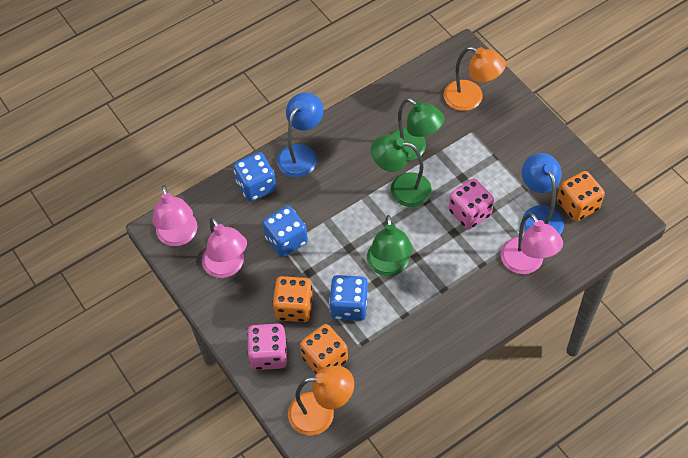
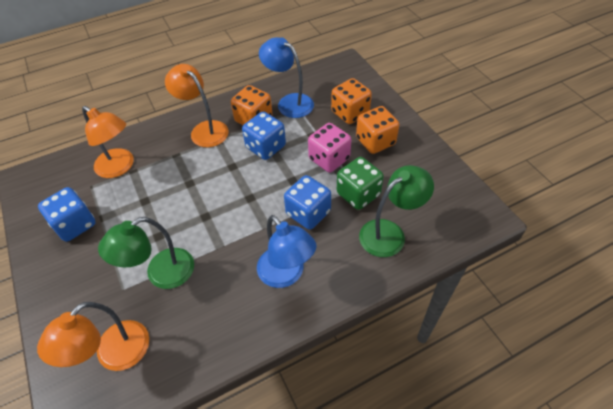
green dice: none = 0 -> [337,157,384,210] = 1
green lamp: [367,215,413,276] [371,135,432,207] [390,98,444,161] = 3 -> [98,217,194,289] [359,165,434,257] = 2
orange lamp: [288,366,354,435] [444,47,506,111] = 2 -> [37,302,149,371] [82,106,134,178] [165,64,229,147] = 3
pink dice: [247,324,287,370] [448,178,494,230] = 2 -> [308,123,352,173] = 1
pink lamp: [152,185,197,246] [202,217,247,278] [501,213,563,274] = 3 -> none = 0

